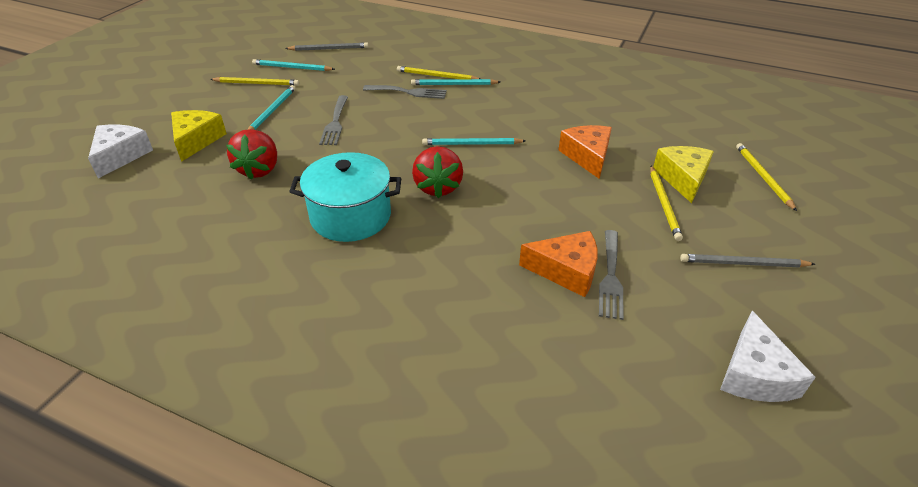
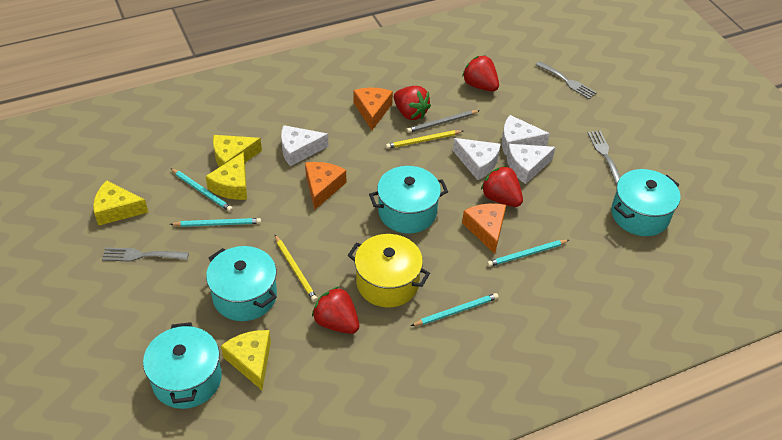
grey pencil: [285,42,368,51] [680,254,815,267] = 2 -> [407,110,480,133] = 1
orange cheese: [519,231,598,297] [559,125,612,179] = 2 -> [305,162,346,210] [354,88,393,130] [462,204,506,254] = 3
red strawberry: [226,129,277,180] [412,146,463,198] = 2 -> [312,287,359,334] [394,86,431,120] [462,55,499,91] [481,166,523,207] = 4
turquoise pot: [289,152,402,242] = 1 -> [143,322,222,409] [206,246,277,321] [369,166,448,234] [611,169,680,236] = 4
white cheese: [88,125,153,178] [720,311,816,402] = 2 -> [281,125,328,166] [453,138,501,180] [502,115,550,155] [506,144,556,184] = 4
yellow cheese: [171,110,227,162] [653,146,714,203] = 2 -> [93,180,149,226] [205,153,247,200] [213,135,262,167] [221,330,271,390] = 4
yellow pencil: [210,77,299,86] [397,66,480,79] [650,166,683,241] [736,143,797,211] = 4 -> [275,235,318,302] [386,130,463,149] = 2
yellow pot: none = 0 -> [348,234,430,307] = 1

